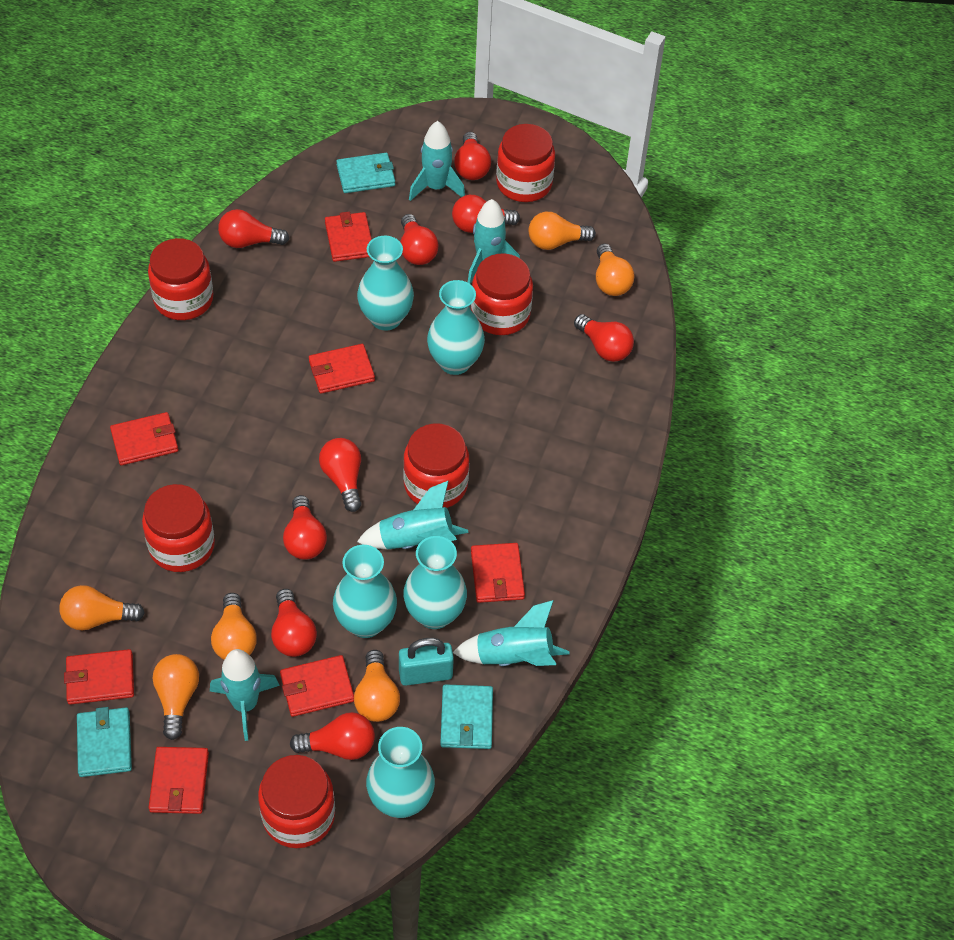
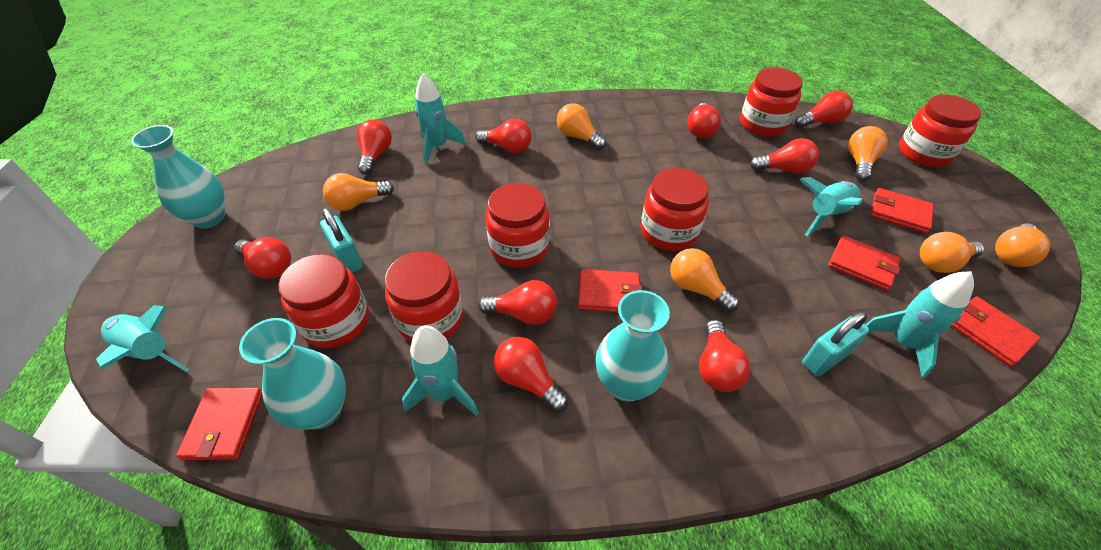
red wallet: [64,649,134,705] [110,412,178,465] [148,747,209,814] [280,655,354,717] [309,344,375,394] [325,212,372,262] [471,543,525,603] = 7 -> [176,388,263,461] [578,269,642,313] [828,235,901,291] [870,188,934,234] [951,296,1041,367] = 5
turquoise padlock: [399,638,454,686] = 1 -> [320,208,363,273] [802,312,870,376] = 2
turquoise vase: [333,545,397,638] [357,236,414,331] [366,727,435,818] [403,536,467,629] [427,280,485,375] = 5 -> [131,125,225,229] [239,318,346,429] [596,290,670,402] = 3
turquoise wallet: [77,707,132,777] [336,153,395,193] [440,684,493,749] = 3 -> none = 0

